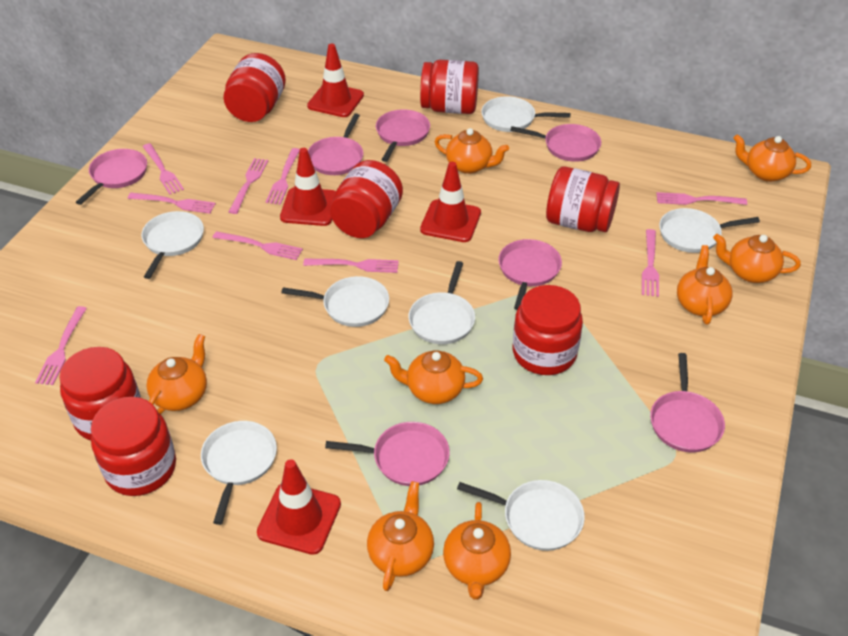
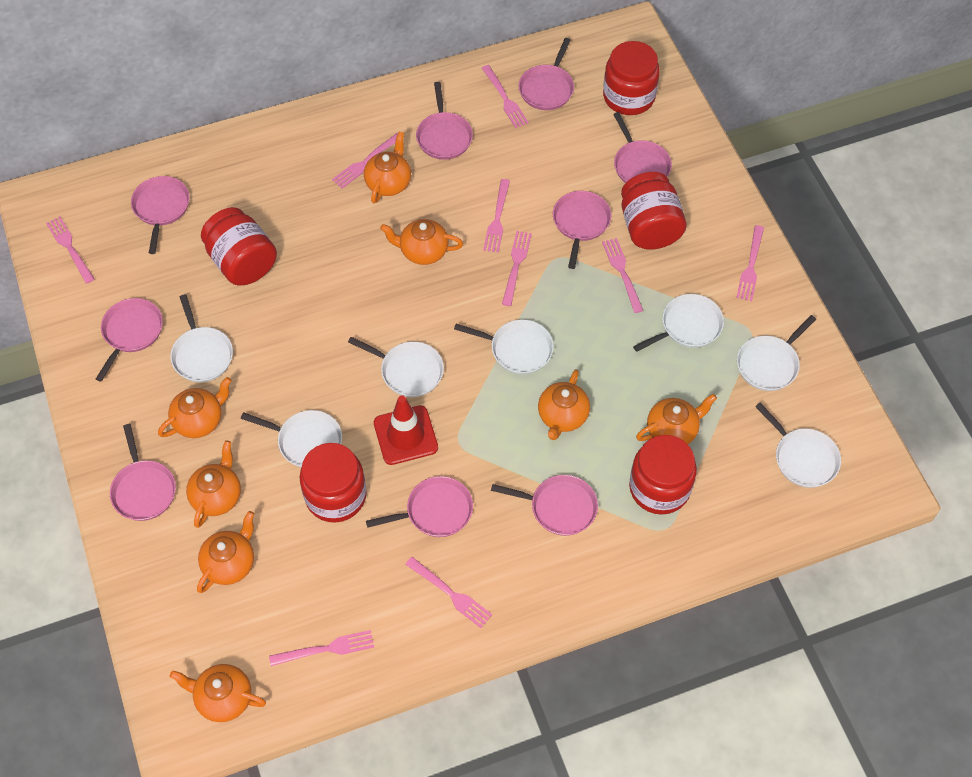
pink pan: [76,149,147,205] [308,114,363,175] [325,422,450,486] [376,109,430,162] [498,239,562,310] [510,124,601,162] [650,353,725,452] = 7 -> [96,298,163,382] [110,424,176,521] [131,176,190,254] [366,476,473,537] [416,82,473,160] [491,475,598,536] [518,38,574,110] [553,191,611,269] [613,112,672,183] = 9
red jar: [59,347,141,441] [91,397,176,496] [223,53,286,122] [330,160,403,238] [420,60,479,114] [513,285,583,375] [546,167,620,232] = 7 -> [201,207,277,286] [300,443,367,523] [603,41,660,115] [621,172,686,250] [629,435,697,515] = 5
red traffic cone: [257,459,341,555] [280,148,336,226] [307,44,364,117] [420,162,481,242] = 4 -> [374,395,438,465] = 1

